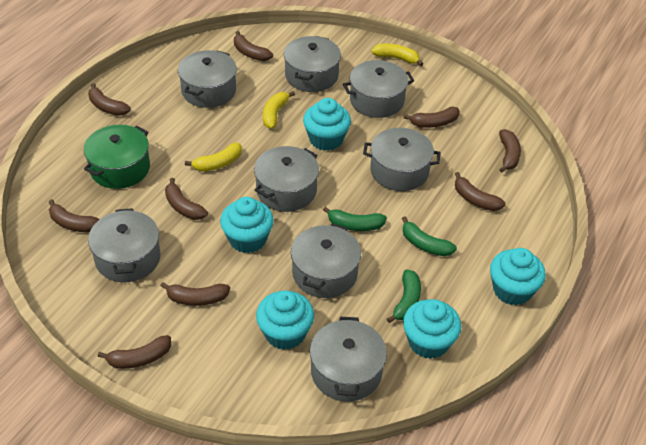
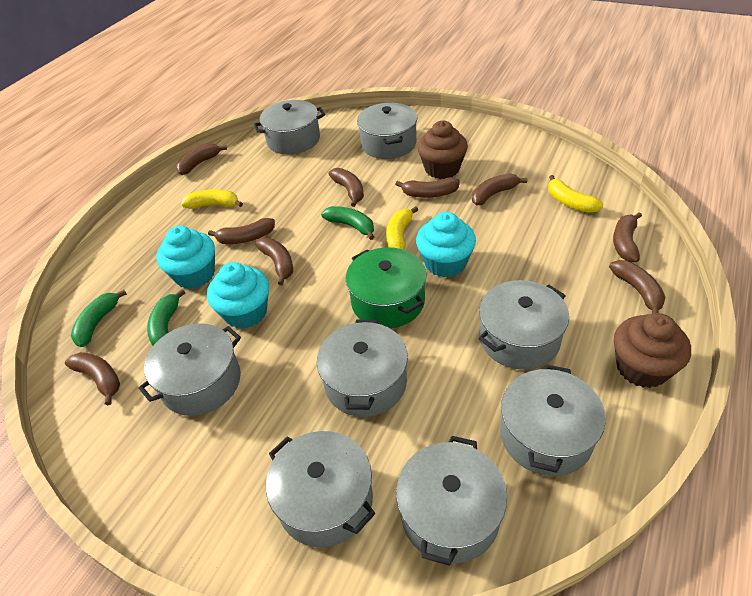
brown cupcake: none = 0 -> [417,121,468,179] [614,313,691,388] = 2
turquoise cupcake: [220,197,274,253] [256,290,314,350] [303,98,351,151] [403,299,461,359] [490,248,546,305] = 5 -> [156,225,215,289] [207,262,269,329] [416,212,476,277] = 3

